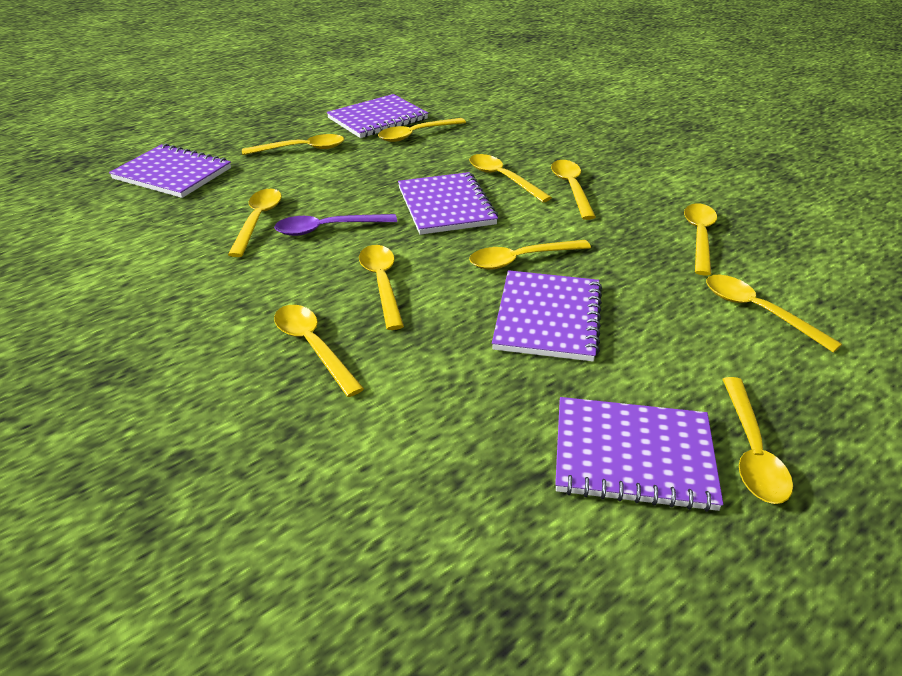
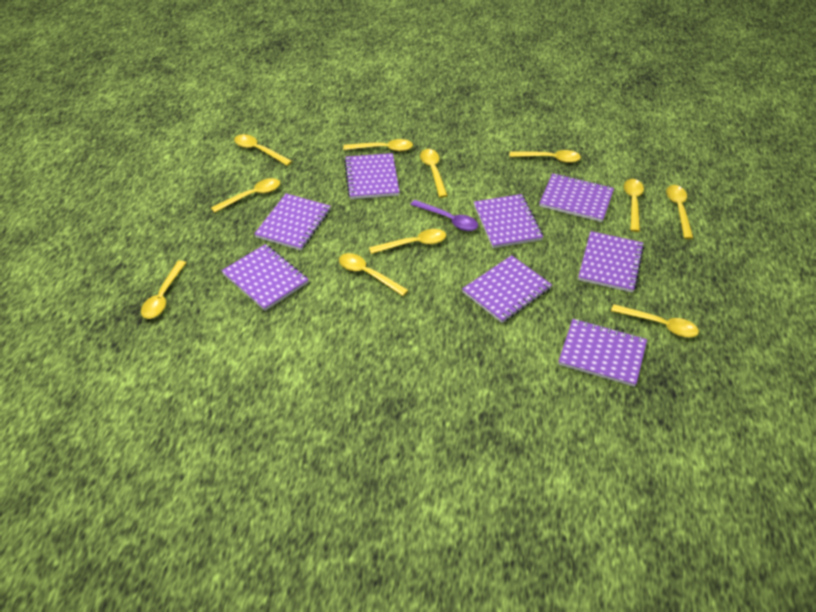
purple notebook: [109,144,231,198] [327,94,428,138] [398,172,498,235] [492,270,602,361] [555,397,723,512] = 5 -> [221,244,309,311] [254,193,331,250] [344,153,400,199] [462,255,552,323] [474,194,543,248] [539,173,614,222] [558,319,647,387] [578,231,644,293] = 8

